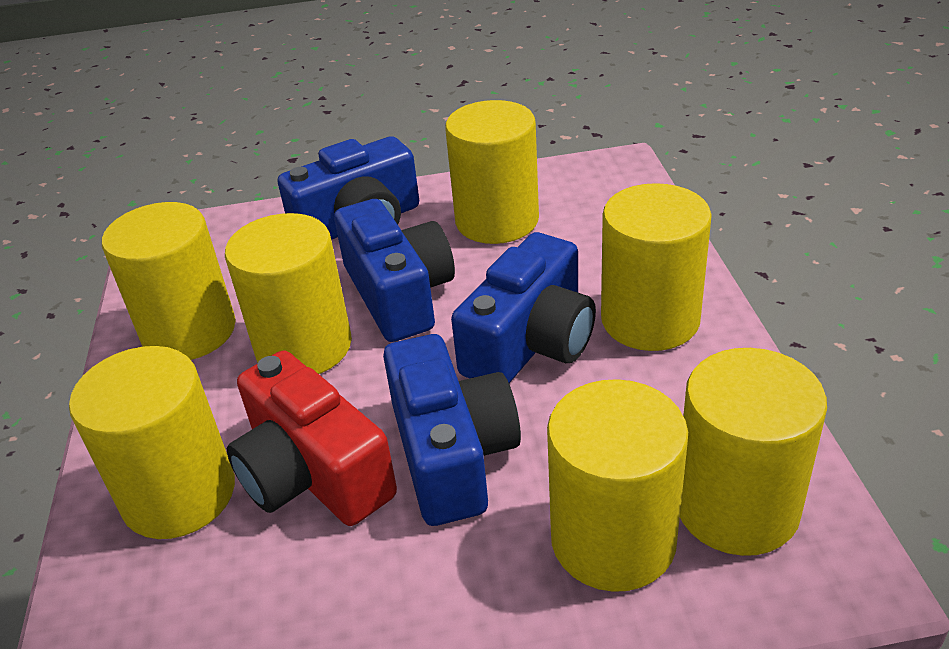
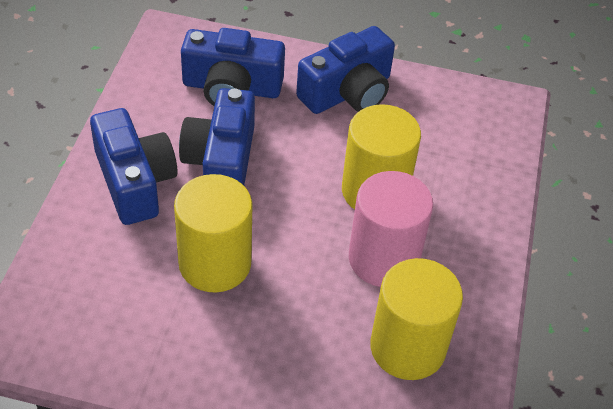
pink cylinder: none = 0 -> [349,171,433,287] = 1
red camera: [227,350,397,526] = 1 -> none = 0
yellow cylinder: [69,346,235,539] [102,202,236,360] [225,213,352,374] [445,100,539,244] [547,379,688,592] [601,183,712,351] [680,348,827,556] = 7 -> [174,174,253,292] [342,104,421,209] [370,258,463,380] = 3

